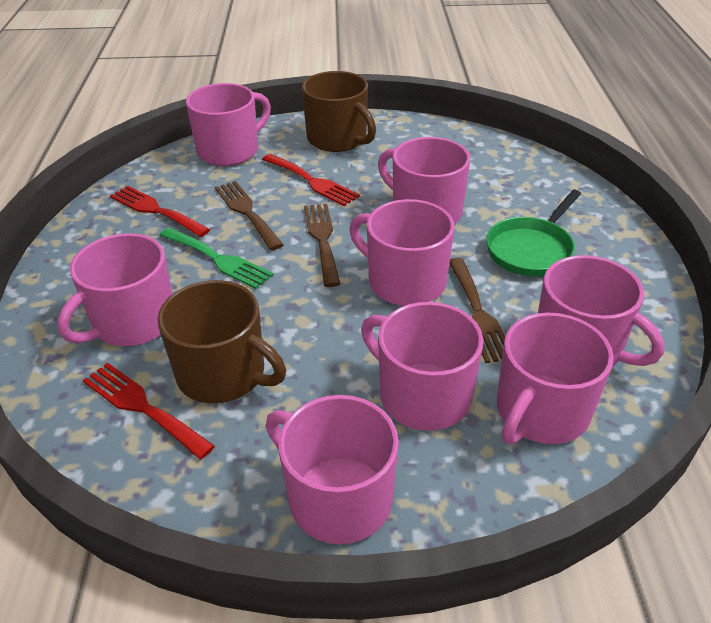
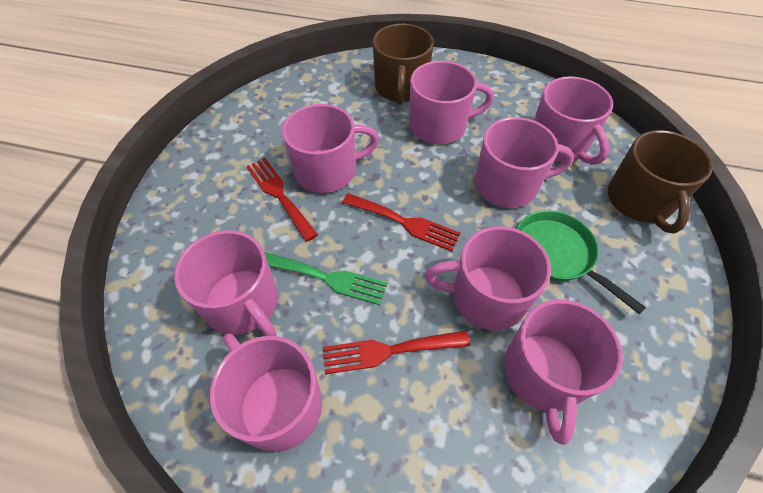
brown fork: [215,181,283,250] [304,204,340,287] [450,258,505,363] = 3 -> none = 0

